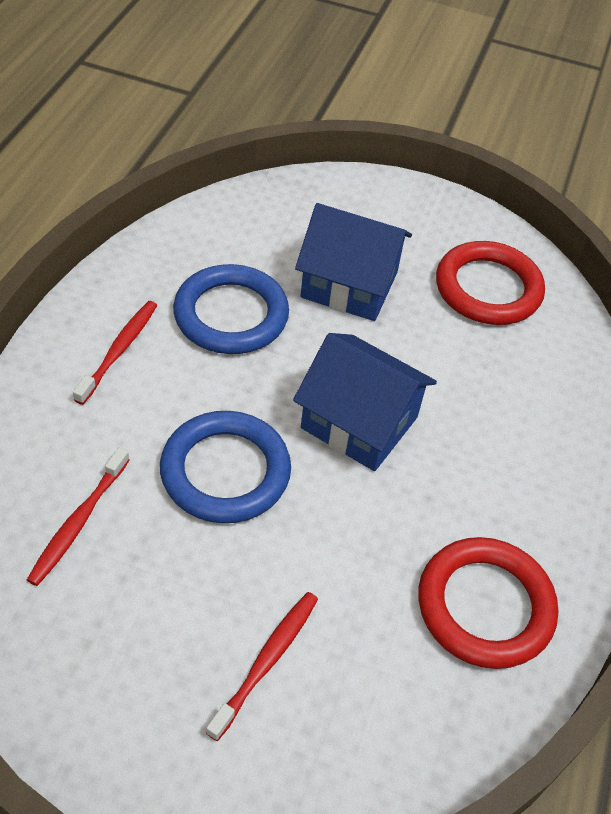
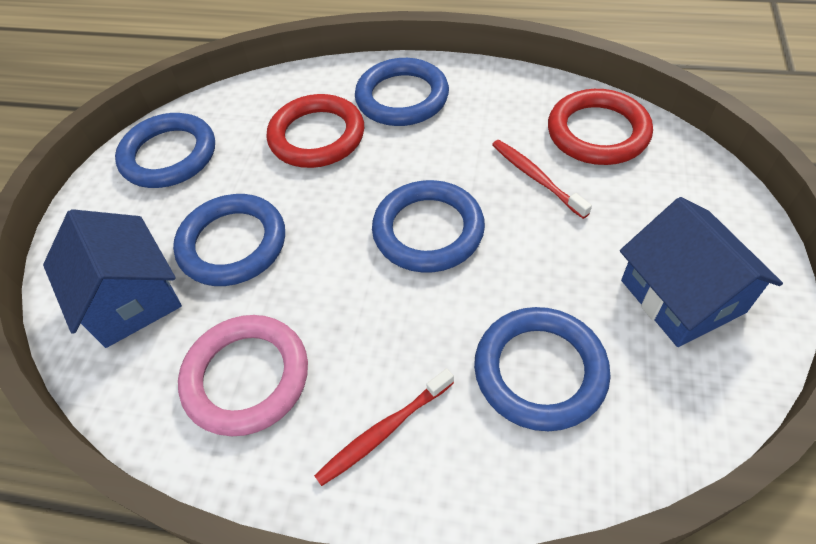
blue ring: [160,411,291,523] [173,264,289,354] = 2 -> [115,113,215,188] [173,194,285,286] [355,58,449,126] [372,180,485,273] [474,307,611,431] = 5
pink ring: none = 0 -> [178,315,308,436] = 1
red toothbrush: [27,447,129,586] [73,301,157,405] [206,592,318,741] = 3 -> [314,369,454,486] [492,140,592,219] = 2

